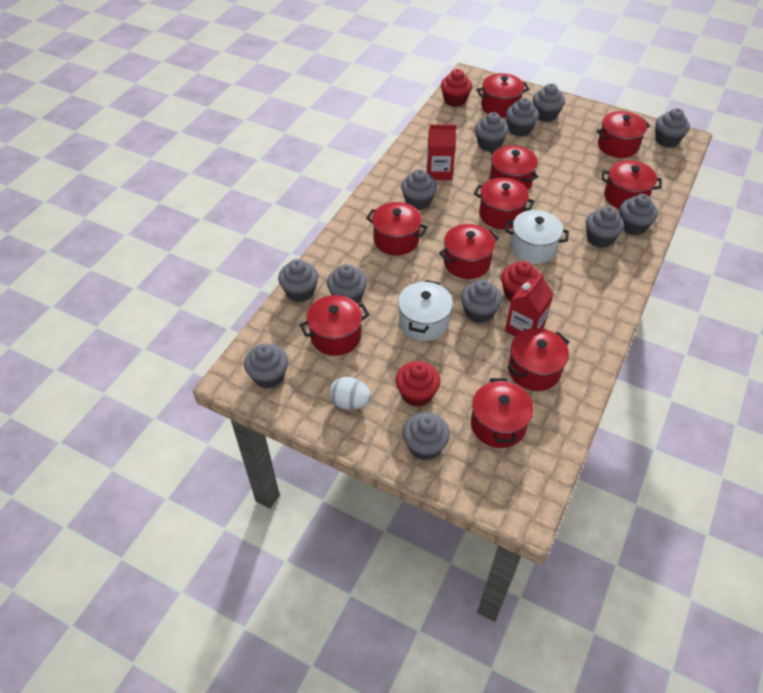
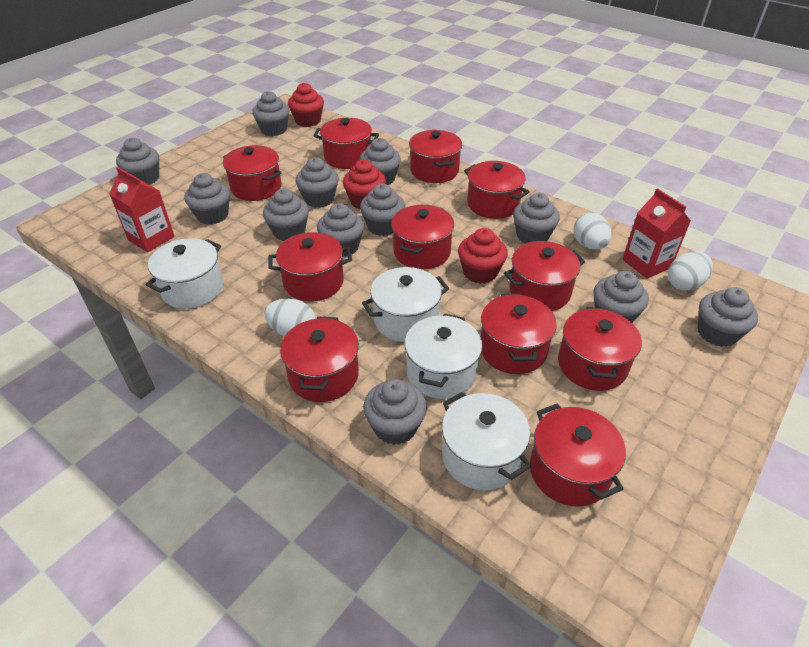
red pot: [300,295,369,356] [366,202,428,255] [439,224,499,279] [471,378,533,448] [474,178,535,229] [476,73,529,118] [490,145,538,190] [507,328,570,391] [596,111,650,158] [602,160,662,209] = 10 -> [223,145,282,201] [269,232,352,302] [280,316,359,402] [313,118,379,169] [391,205,454,270] [409,130,462,183] [464,161,530,219] [481,294,557,374] [504,241,585,311] [530,403,626,507] [558,307,642,391] = 11
white egg: [329,377,372,410] = 1 -> [264,299,315,337] [574,213,612,250] [668,252,713,291] = 3
white pot: [398,280,453,341] [505,210,569,264] = 2 -> [146,238,223,309] [362,267,449,342] [405,314,482,399] [442,392,531,490] = 4

